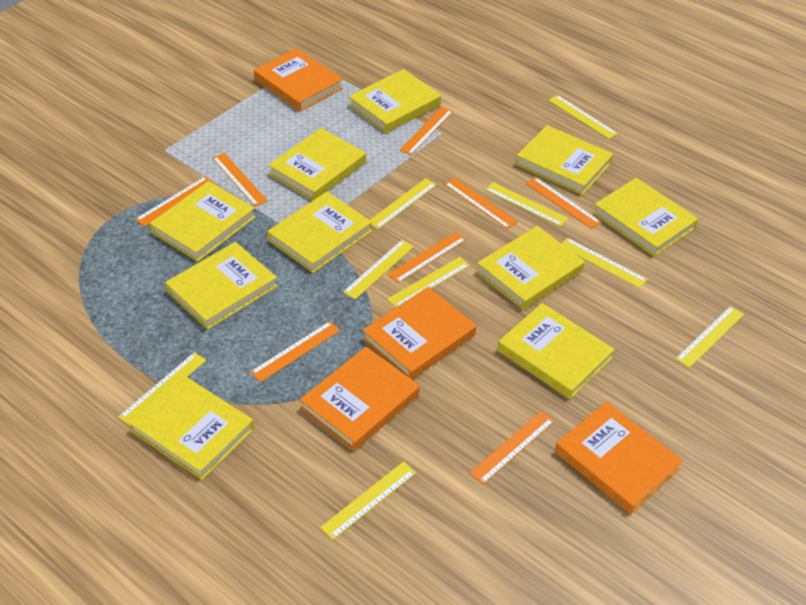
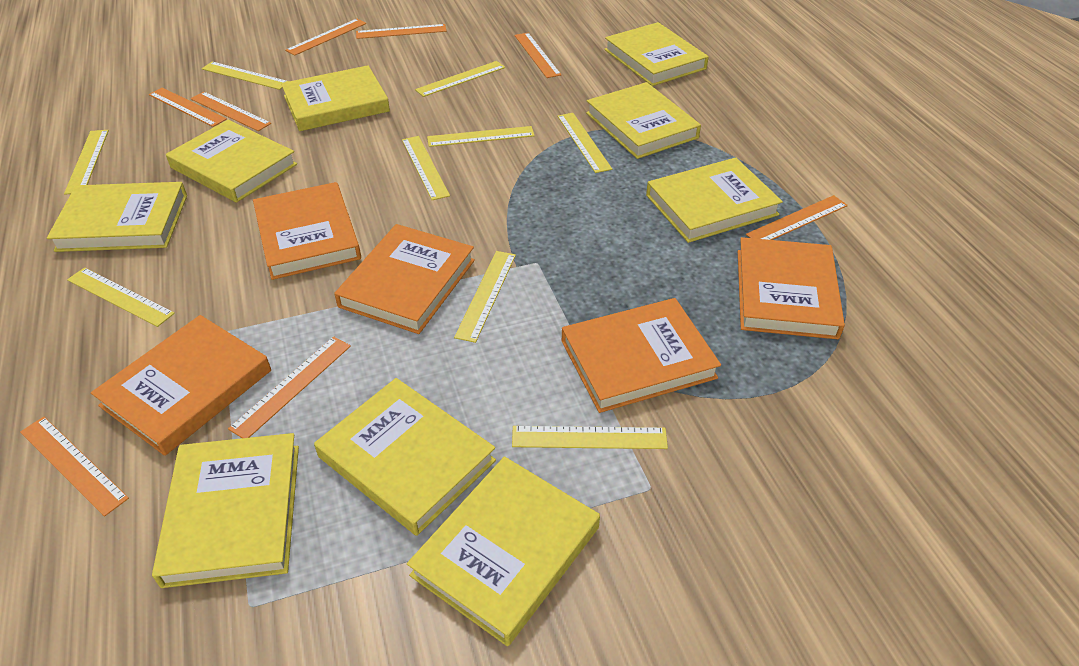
orange book: [254,48,343,112] [300,347,420,451] [362,287,476,379] [555,402,683,514] = 4 -> [91,315,271,456] [253,182,361,280] [334,224,475,334] [562,298,721,413] [738,237,845,339] = 5
yellow book: [128,374,254,480] [150,181,255,262] [165,242,278,330] [267,192,372,273] [268,128,366,200] [349,69,441,133] [476,226,585,310] [498,303,615,399] [515,125,613,195] [593,178,698,257] = 10 -> [47,182,187,252] [152,433,299,588] [166,120,297,203] [281,65,390,131] [314,378,496,536] [407,456,600,646] [586,82,701,159] [604,22,709,86] [646,157,783,243] = 9

